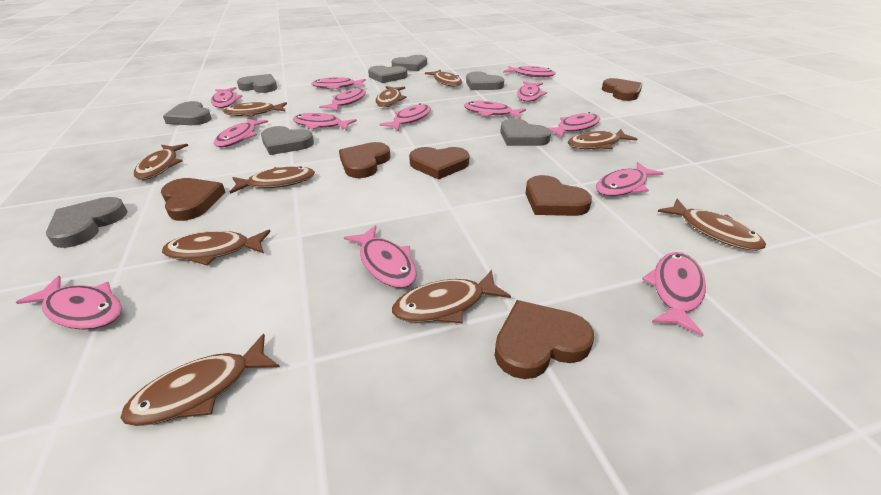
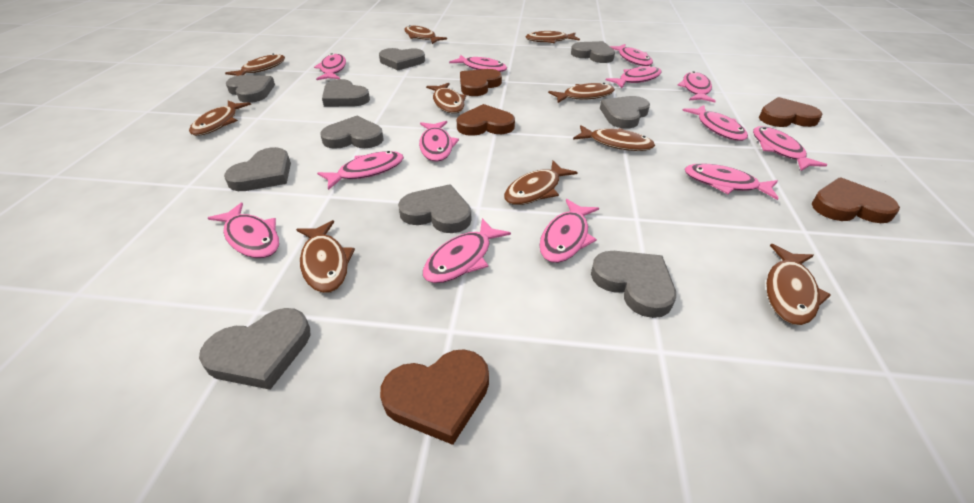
brown heart: [161,178,226,221] [339,142,391,178] [409,147,469,180] [494,300,594,379] [526,175,592,216] [602,78,642,101] = 6 -> [380,349,489,445] [457,104,515,136] [460,69,502,96] [759,97,822,127] [812,178,900,223] = 5
grey heart: [46,197,128,248] [163,101,212,125] [237,74,277,93] [261,126,314,155] [368,66,408,83] [391,55,427,71] [466,71,504,90] [500,118,551,146] = 8 -> [199,308,310,390] [224,147,291,191] [226,75,275,103] [320,116,384,149] [322,79,370,107] [379,48,425,70] [398,184,471,233] [571,41,615,63] [591,251,676,318] [600,96,650,129] = 10
pink fish: [16,276,122,330] [211,87,242,108] [214,118,268,147] [293,113,357,130] [312,77,366,89] [319,87,366,111] [344,225,417,288] [380,104,431,131] [464,101,526,118] [503,66,556,77] [517,81,547,102] [548,112,600,138] [596,162,664,196] [642,252,706,337] = 14 -> [208,202,279,258] [314,53,346,80] [317,151,404,190] [419,121,459,162] [423,218,511,283] [449,55,507,72] [539,199,599,263] [606,65,662,88] [610,44,653,66] [677,71,716,102] [682,105,748,141] [685,164,779,200] [753,126,827,171] = 13

